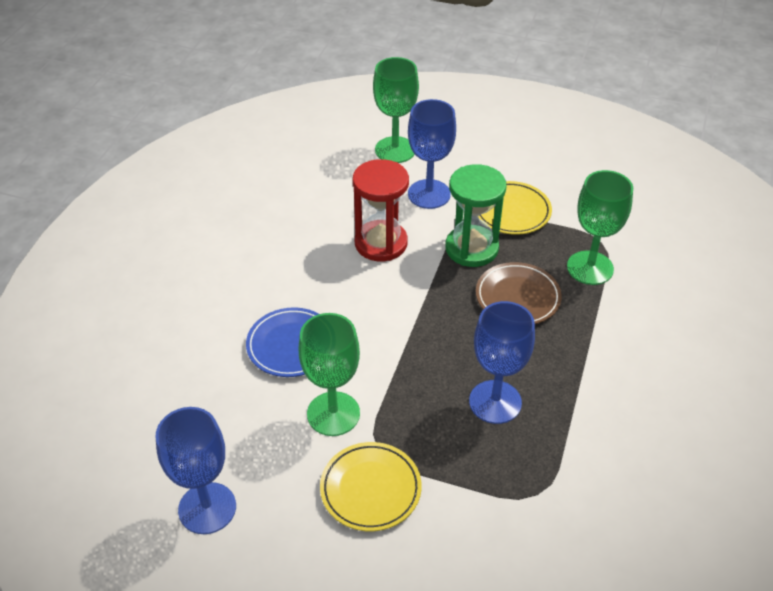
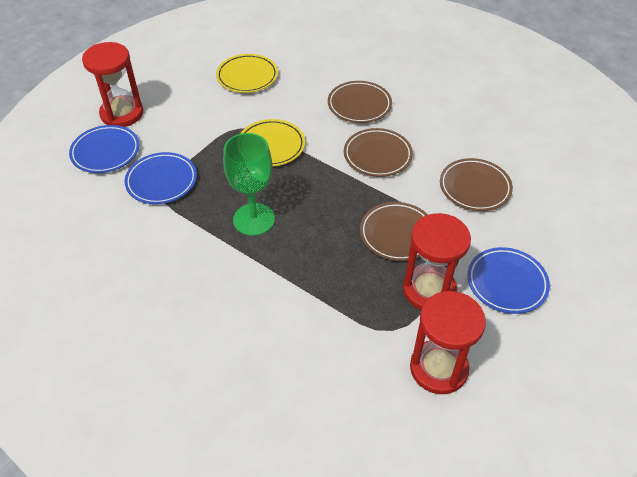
blue goblet: [156,407,236,534] [408,99,456,209] [469,301,535,424] = 3 -> none = 0
blue plate: [246,307,319,377] = 1 -> [69,125,139,173] [124,152,197,204] [467,247,550,314] = 3
brown plate: [476,262,562,324] = 1 -> [328,81,392,123] [344,128,413,177] [360,202,428,261] [440,158,513,211] = 4
green goblet: [299,313,360,436] [373,57,419,163] [567,170,633,285] = 3 -> [223,133,275,236] = 1
green hourglass: [445,164,507,267] = 1 -> none = 0
red hourglass: [353,159,409,261] = 1 -> [82,42,143,127] [403,213,471,310] [410,291,486,394] = 3

